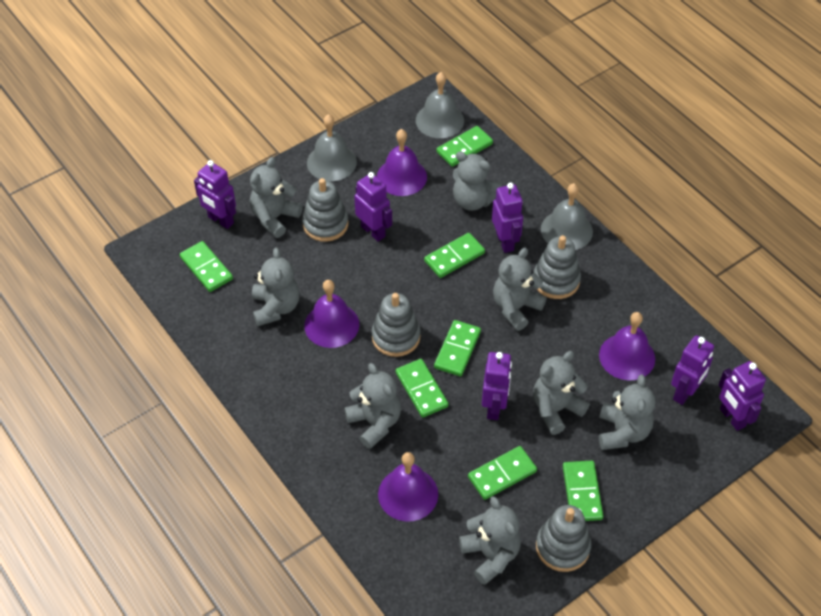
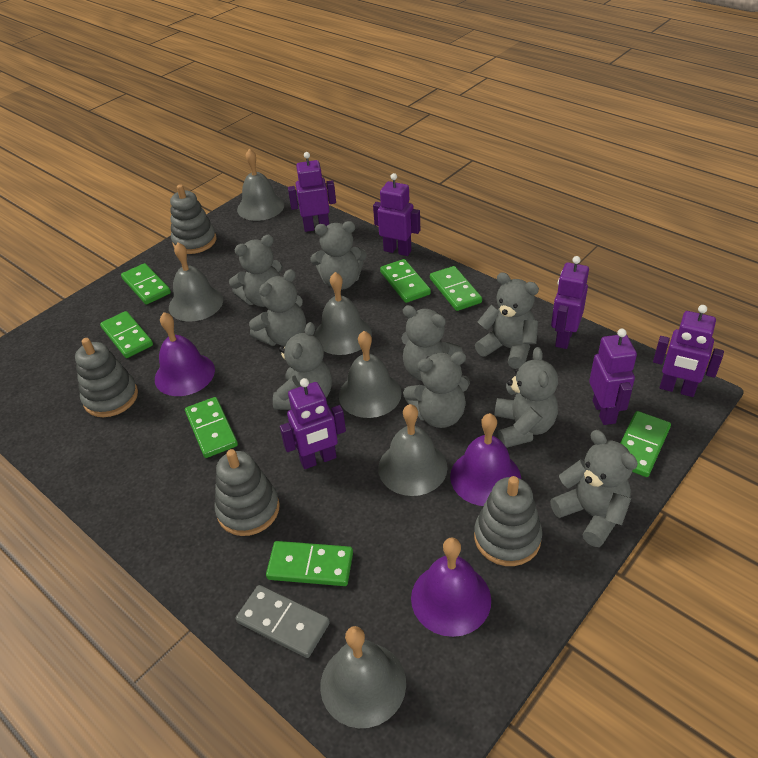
grey bell: [307,114,357,181] [416,72,464,138] [541,183,593,250] = 3 -> [169,242,223,322] [237,149,284,221] [314,272,372,355] [320,626,406,728] [339,331,402,418] [378,404,448,496] = 6
grey domino: none = 0 -> [236,585,330,658] = 1
grey teddy bear: [250,157,303,238] [252,248,300,326] [344,363,401,449] [453,151,502,211] [459,496,521,585] [493,248,547,331] [533,351,590,435] [599,374,655,450] = 8 -> [229,235,283,307] [249,269,306,346] [273,322,332,410] [310,221,367,290] [401,305,463,381] [403,351,470,428] [475,272,539,369] [495,347,558,448] [550,430,638,547] = 9
purple bell: [304,280,359,348] [377,129,427,196] [378,452,438,522] [599,312,655,380] = 4 -> [155,312,215,396] [411,537,491,637] [450,413,521,506] = 3

